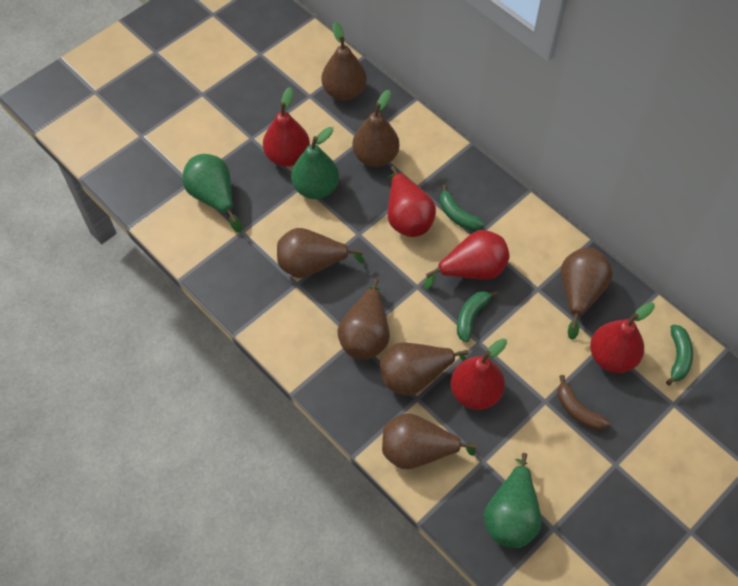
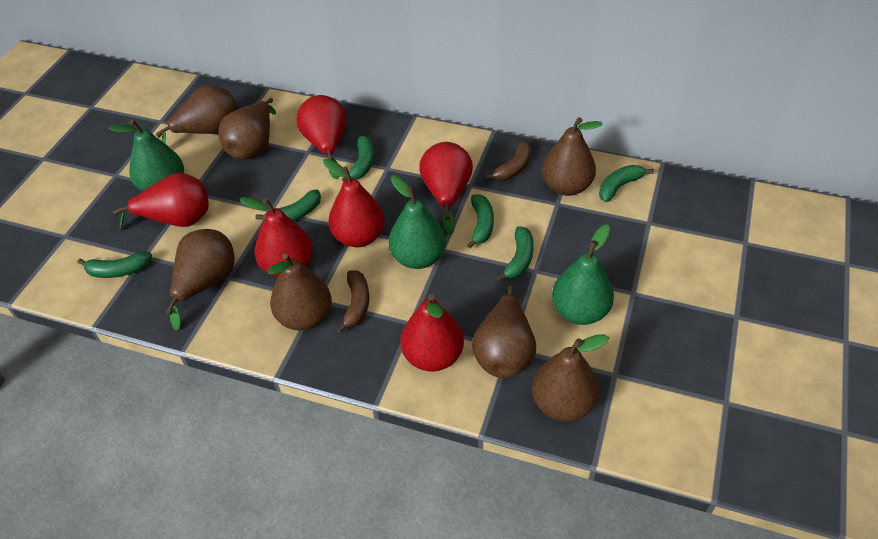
brown banana: [558,375,611,430] = 1 -> [337,270,369,333] [485,141,532,180] = 2
green banana: [440,185,485,231] [457,291,498,342] [666,324,693,386] = 3 -> [78,252,152,278] [255,189,321,221] [342,136,374,182] [467,194,494,248] [497,226,534,281] [599,165,654,202] = 6
red pear: [263,87,310,167] [387,166,436,237] [425,230,509,289] [451,338,507,410] [590,302,655,373] = 5 -> [113,172,208,230] [239,197,313,277] [296,95,347,179] [323,159,385,247] [400,294,464,372] [419,142,473,235] = 6

